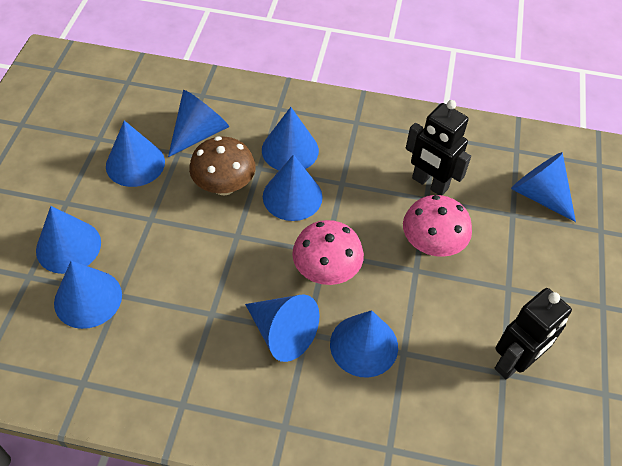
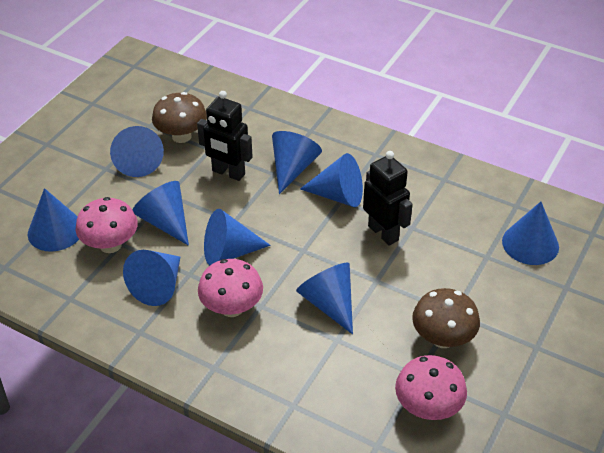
brown mushroom: [189,136,256,196] = 1 -> [152,92,207,143] [412,288,480,348] = 2
pink mushroom: [292,220,364,285] [403,195,472,257] = 2 -> [76,197,138,253] [198,259,263,317] [395,355,467,420] = 3

